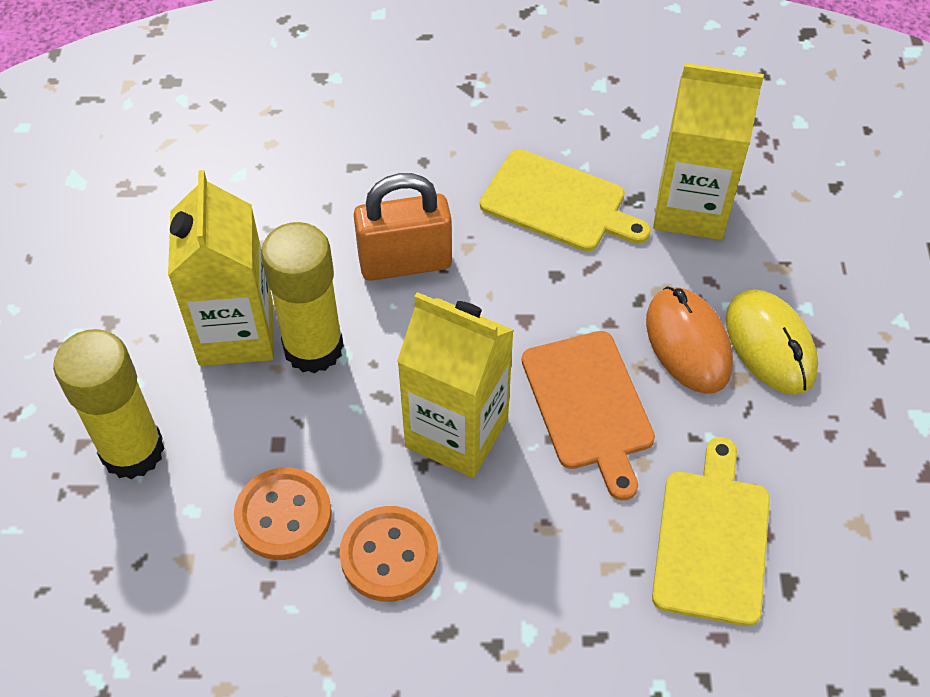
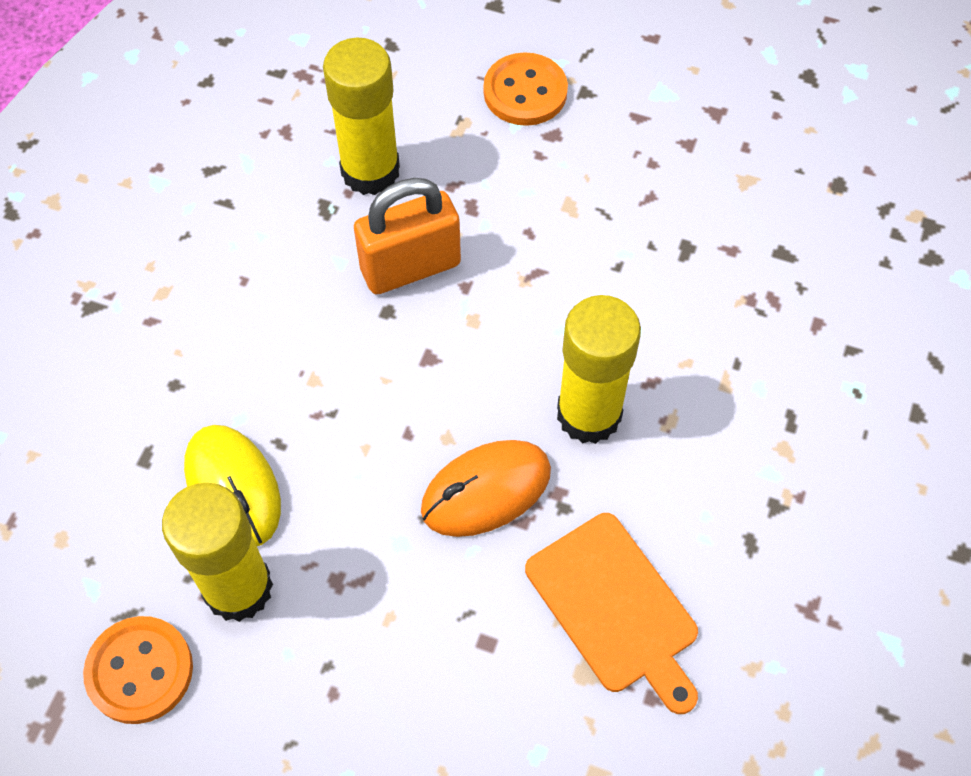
yellow carton: [168,170,274,366] [397,292,514,478] [653,63,764,240] = 3 -> none = 0
yellow cutting board: [480,149,651,252] [652,437,770,626] = 2 -> none = 0
yellow glue stick: [53,329,165,479] [261,222,344,373] = 2 -> [162,483,273,622] [323,38,400,195] [557,295,641,444] = 3

